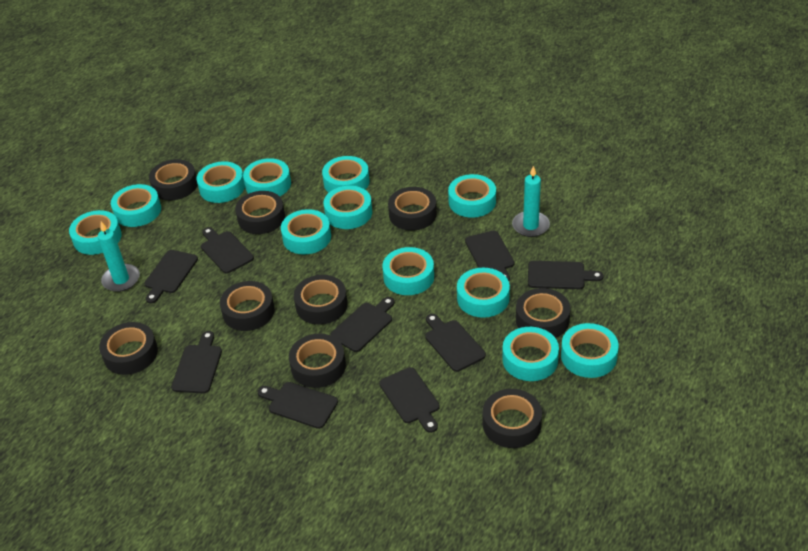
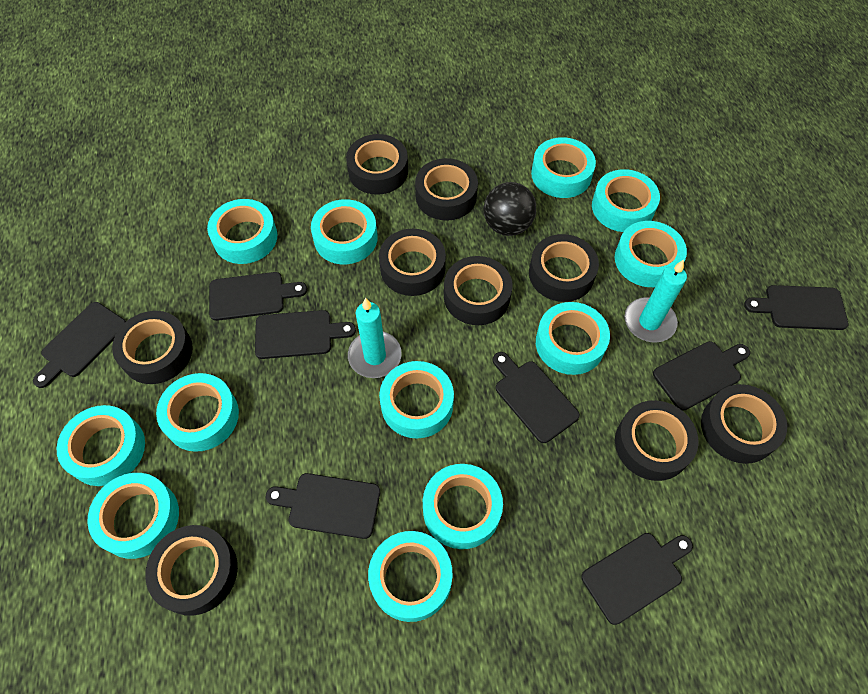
black ball: none = 0 -> [484,182,536,236] = 1
black cutting board: [144,250,198,303] [171,331,222,393] [201,227,254,274] [258,382,338,429] [330,297,395,352] [379,367,440,433] [425,314,486,372] [465,230,514,281] [528,261,604,289] = 9 -> [33,302,126,388] [209,272,307,321] [255,310,356,359] [266,473,380,539] [493,352,580,443] [581,533,693,625] [653,341,750,411] [744,285,849,330] = 8

